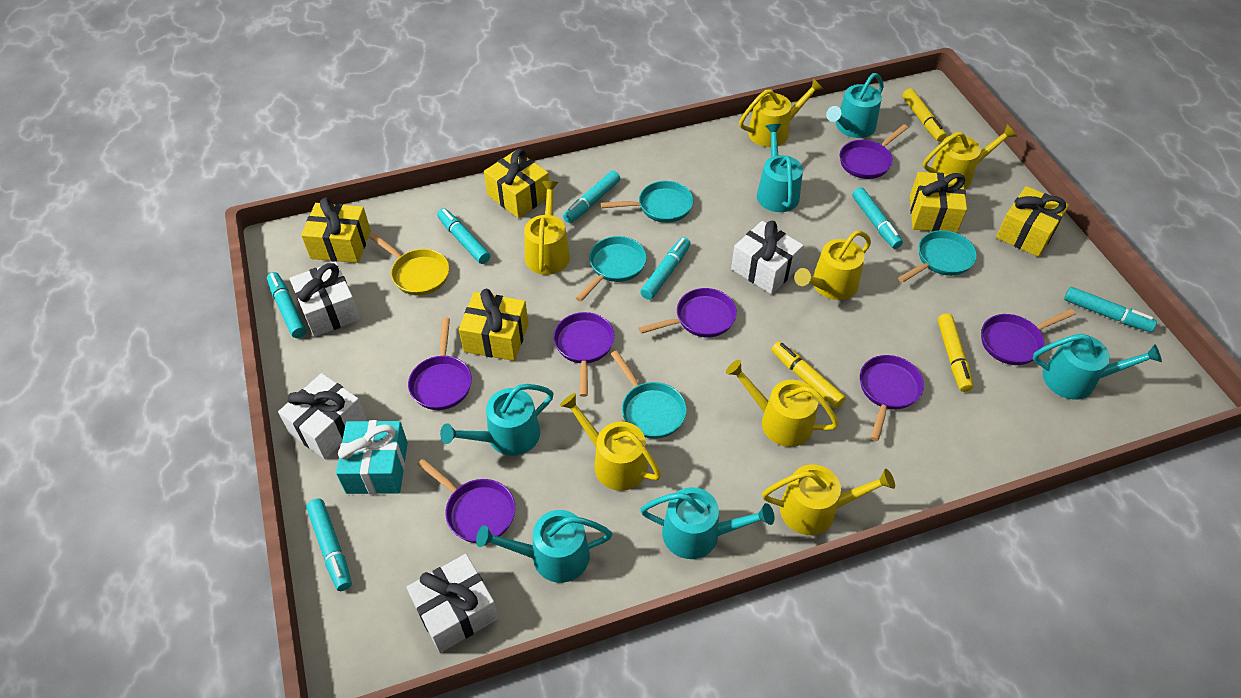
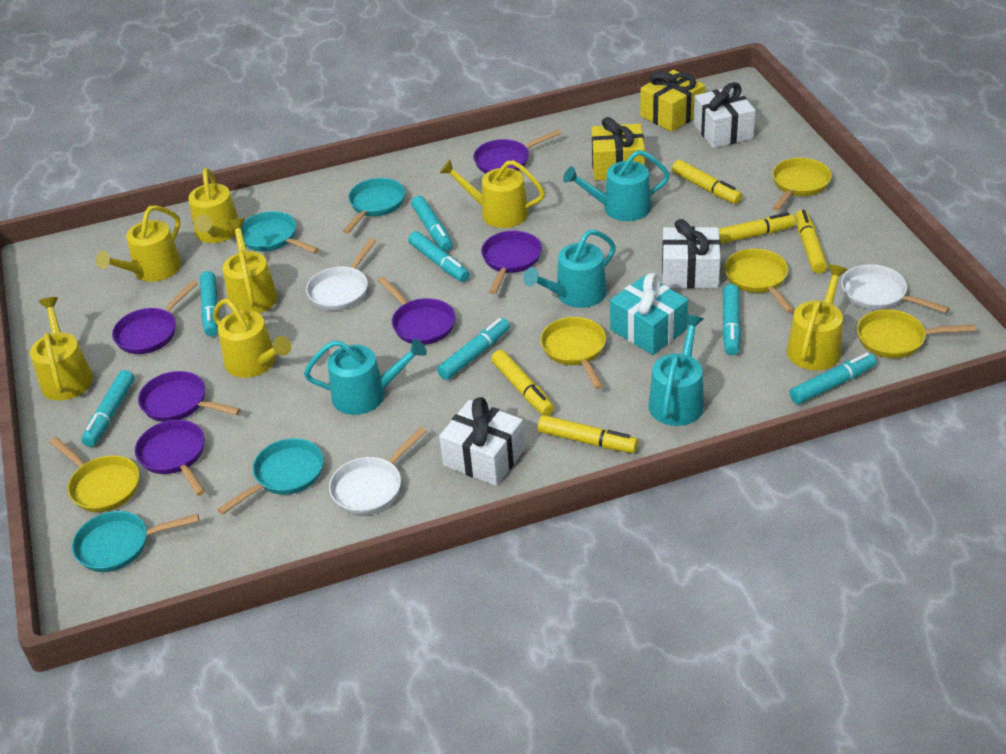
purple pan: [408,318,472,410] [417,459,515,543] [553,312,615,397] [639,288,737,337] [840,124,908,179] [860,355,924,441] [981,309,1076,365] = 7 -> [112,281,197,354] [135,420,205,496] [138,371,241,422] [378,277,455,345] [473,129,562,173] [481,230,542,294] = 6
turquoise watering can: [440,384,554,456] [476,510,612,583] [640,487,774,559] [757,124,803,212] [826,73,884,138] [1033,334,1162,400] = 6 -> [304,339,427,415] [523,230,616,308] [563,150,670,221] [648,315,704,426] = 4
white gift: [278,373,367,459] [289,261,360,337] [406,554,499,653] [731,221,804,294] = 4 -> [439,397,525,486] [662,219,721,289] [694,82,756,148] = 3
white pan: none = 0 -> [306,238,376,311] [329,427,427,515] [841,264,949,313] = 3
yellow gift: [301,198,371,263] [459,289,528,361] [484,149,549,218] [910,172,967,233] [996,186,1069,257] = 5 -> [591,117,645,180] [640,70,705,132] = 2
yellow marker: [771,341,846,408] [903,88,947,142] [937,313,973,392] = 3 -> [491,350,554,416] [538,415,638,453] [672,160,742,204] [719,212,795,244] [795,210,828,274] = 5
yellow pan: [369,233,449,296] = 1 -> [50,437,139,512] [540,317,606,389] [725,249,794,313] [772,158,832,211] [857,309,976,358] = 5

